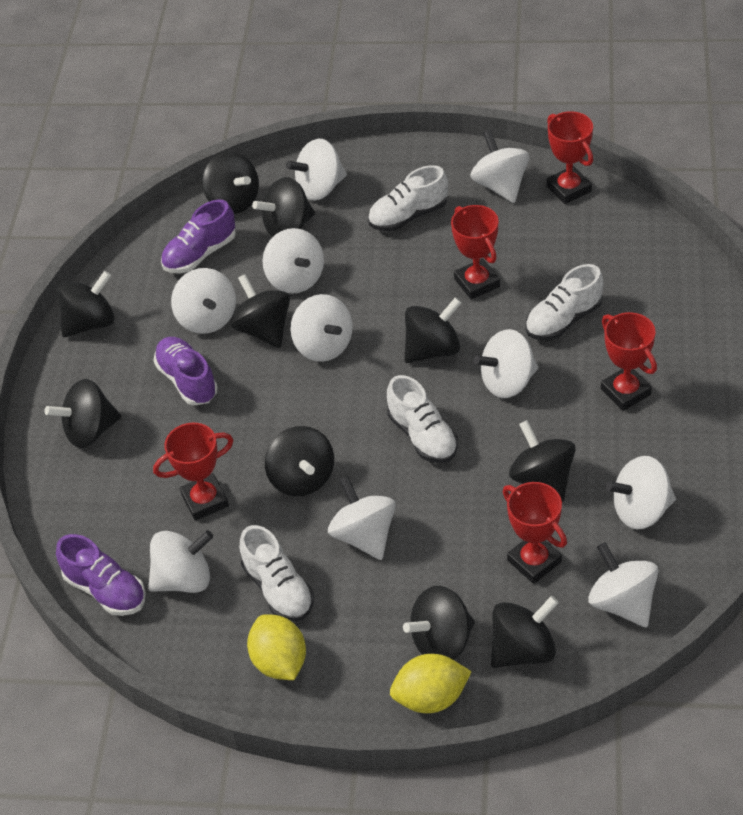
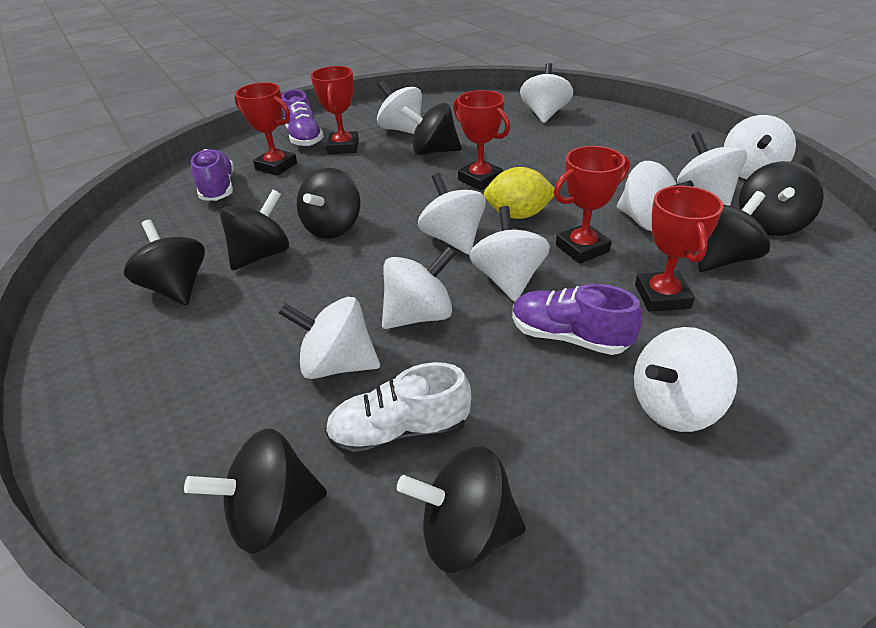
black spinning top: [45,379,121,448] [57,271,115,337] [202,152,259,214] [230,274,290,348] [252,177,315,237] [265,426,334,496] [403,586,475,660] [404,297,462,363] [491,596,559,668] [509,420,576,502] = 10 -> [124,220,205,305] [184,428,327,554] [220,190,289,270] [297,168,361,239] [397,446,526,573] [401,103,462,155] [698,191,771,272] [739,161,824,236] = 8
white shoe: [240,525,314,622] [368,165,448,231] [387,375,458,463] [525,264,604,341] = 4 -> [325,362,471,457] = 1
yellow lemon: [247,614,306,680] [390,654,472,713] = 2 -> [484,167,554,219] = 1

